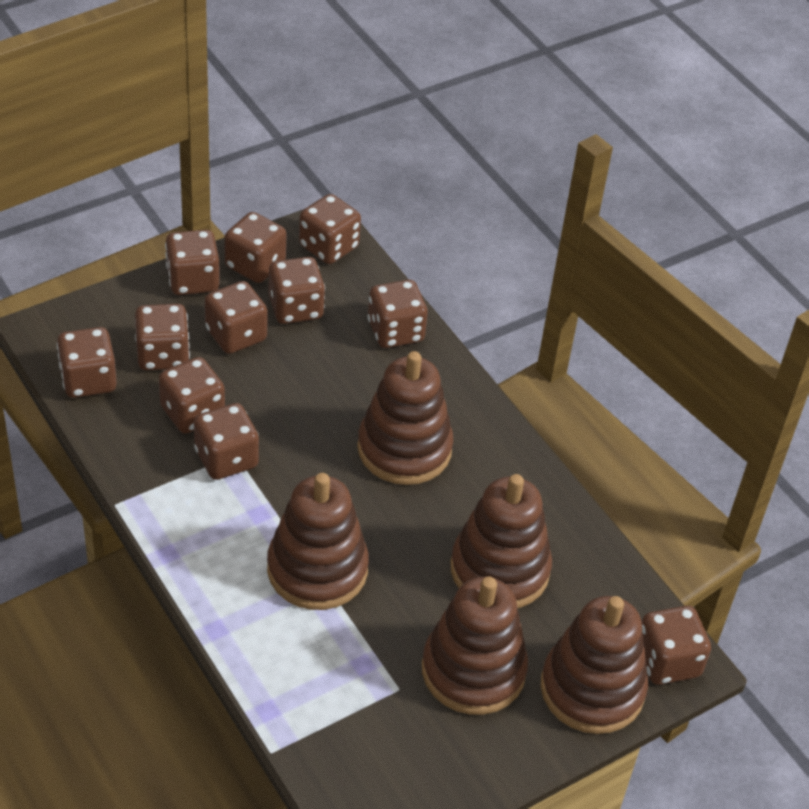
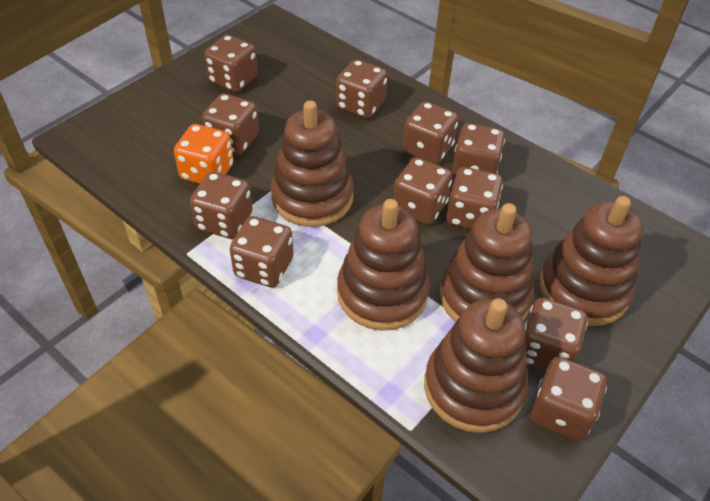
orange dice: none = 0 -> [174,124,233,184] = 1

